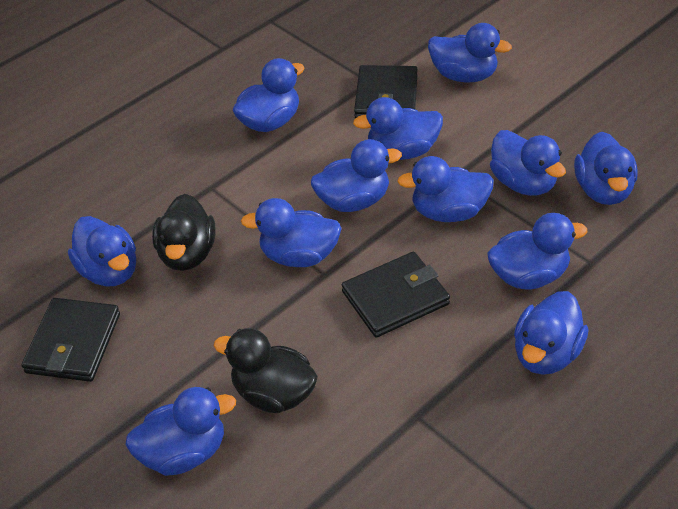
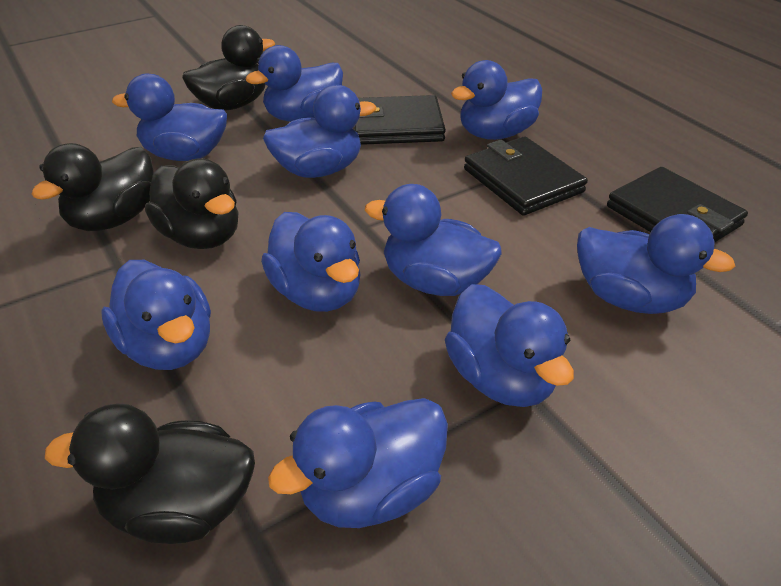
black duck: [152,194,215,271] [214,328,318,413] = 2 -> [32,143,154,231] [45,403,255,544] [145,158,239,249] [182,25,275,111] = 4
blue duck: [68,216,136,286] [125,387,236,476] [232,58,305,132] [241,198,342,267] [311,139,402,212] [353,97,443,160] [397,156,494,222] [428,23,512,83] [487,213,587,290] [490,130,566,196] [514,291,588,375] [574,132,638,205] = 12 -> [101,260,211,370] [112,73,227,161] [245,45,343,122] [261,212,361,312] [263,85,376,178] [268,398,448,528] [365,184,502,296] [445,284,574,407] [451,60,542,140] [577,214,735,314] = 10

